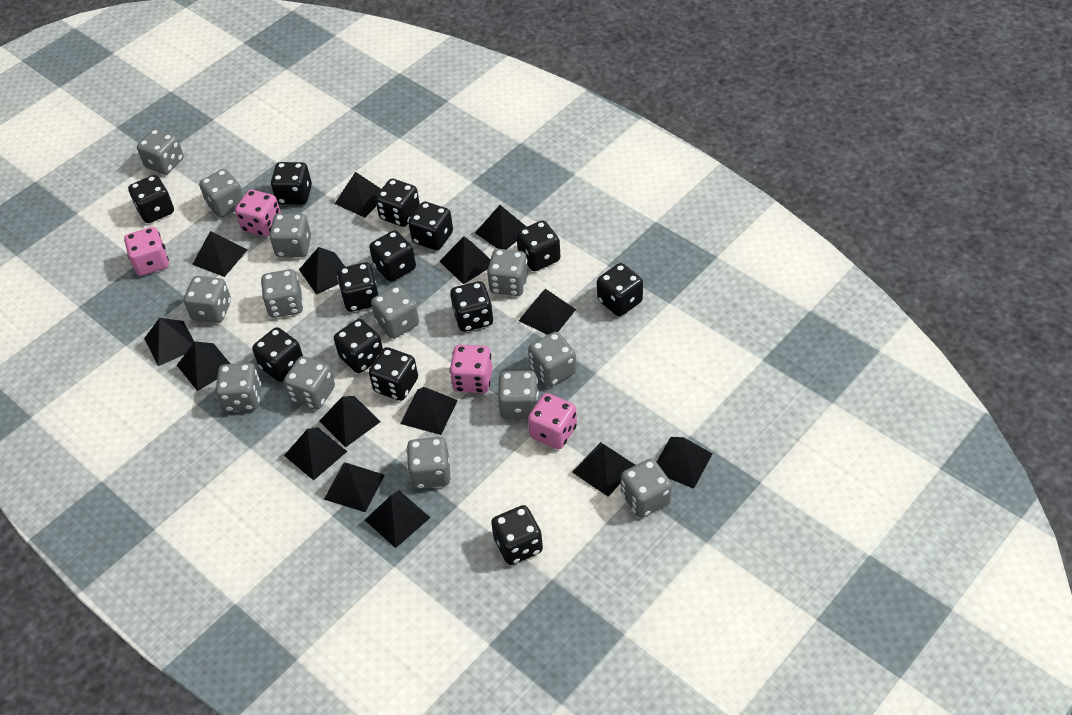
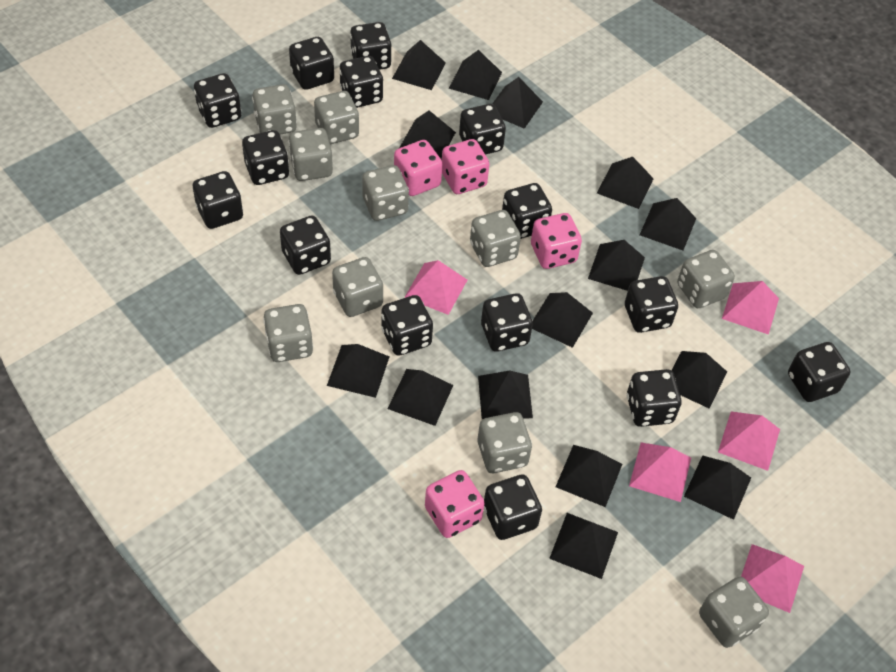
black dice: [128,175,174,223] [252,327,303,382] [271,162,312,205] [334,319,383,373] [337,262,378,312] [369,230,416,282] [369,347,418,401] [375,179,420,227] [408,202,453,250] [450,281,493,332] [491,505,543,565] [516,220,561,271] [597,263,643,316] = 13 -> [193,171,243,229] [194,73,241,128] [242,130,289,185] [280,216,331,275] [289,37,334,90] [339,56,383,108] [350,22,392,70] [381,295,433,356] [459,104,506,155] [481,293,533,352] [484,474,542,540] [502,183,552,239] [625,276,678,333] [627,369,682,427] [788,342,850,402] = 15
grey dice: [137,129,184,175] [183,276,231,323] [199,169,244,218] [216,363,261,412] [261,269,303,318] [269,213,311,257] [284,356,335,409] [371,285,419,339] [407,437,451,489] [487,249,528,296] [497,371,539,419] [528,332,576,387] [621,458,672,518] = 13 -> [252,84,297,134] [263,304,313,362] [288,128,333,181] [314,91,359,144] [332,257,383,317] [362,165,409,221] [470,210,521,267] [478,412,532,473] [677,250,735,308] [699,577,769,648] = 10
pink pyramid: none = 0 -> [404,260,467,315] [629,443,691,502] [718,411,780,471] [722,281,779,335] [741,544,804,613] = 5

